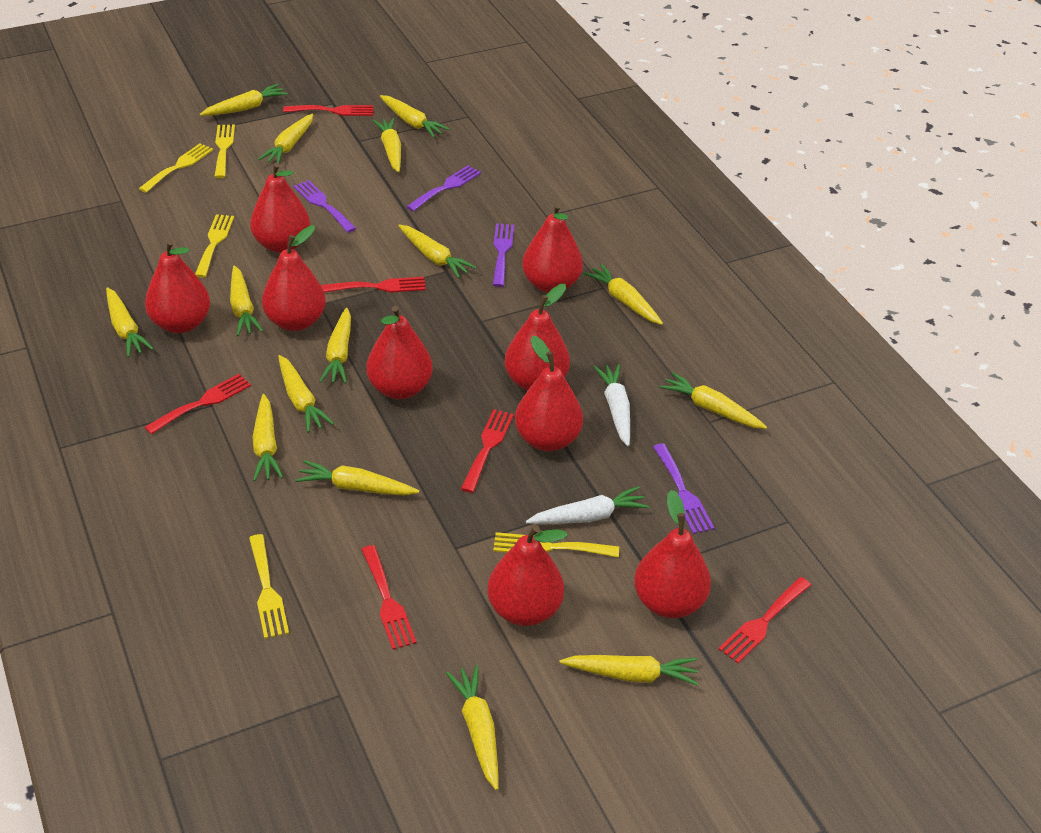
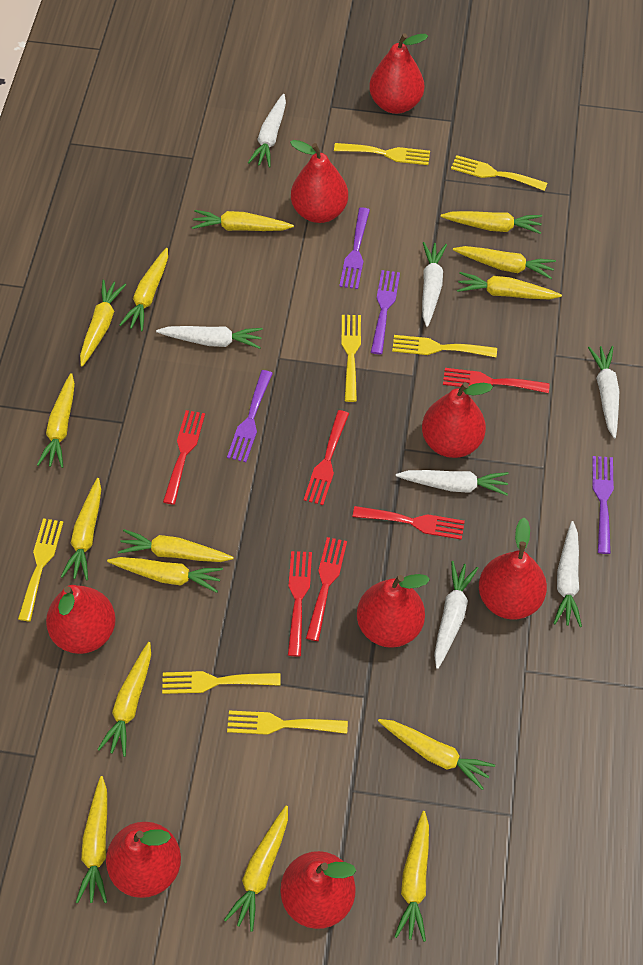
red pear: [145,240,210,333] [250,163,310,253] [262,225,326,331] [366,306,433,399] [488,525,568,626] [505,284,570,391] [515,336,583,451] [522,203,583,293] [634,490,711,618] = 9 -> [46,585,116,654] [106,822,181,898] [280,851,356,929] [290,140,348,223] [357,574,430,648] [369,33,428,114] [422,382,493,458] [479,518,547,619] = 8
white carrot: [526,486,649,524] [594,364,630,446] = 2 -> [156,326,263,349] [248,94,286,168] [396,470,508,496] [422,242,447,327] [434,561,478,669] [553,521,582,627] [588,346,619,438] = 7
yellow fork: [139,143,213,193] [195,214,234,278] [215,125,235,178] [249,534,289,639] [493,532,619,557] = 5 -> [18,518,63,622] [162,671,281,694] [227,711,348,735] [334,143,430,165] [341,315,361,402] [392,335,497,357] [451,155,547,191] = 7

